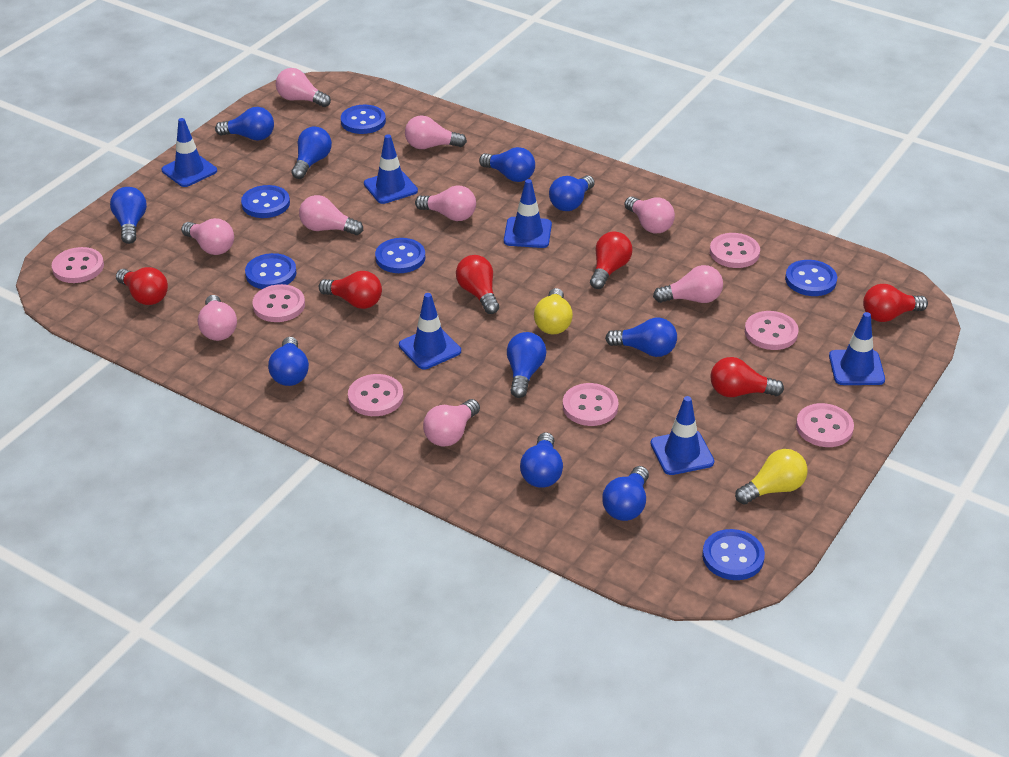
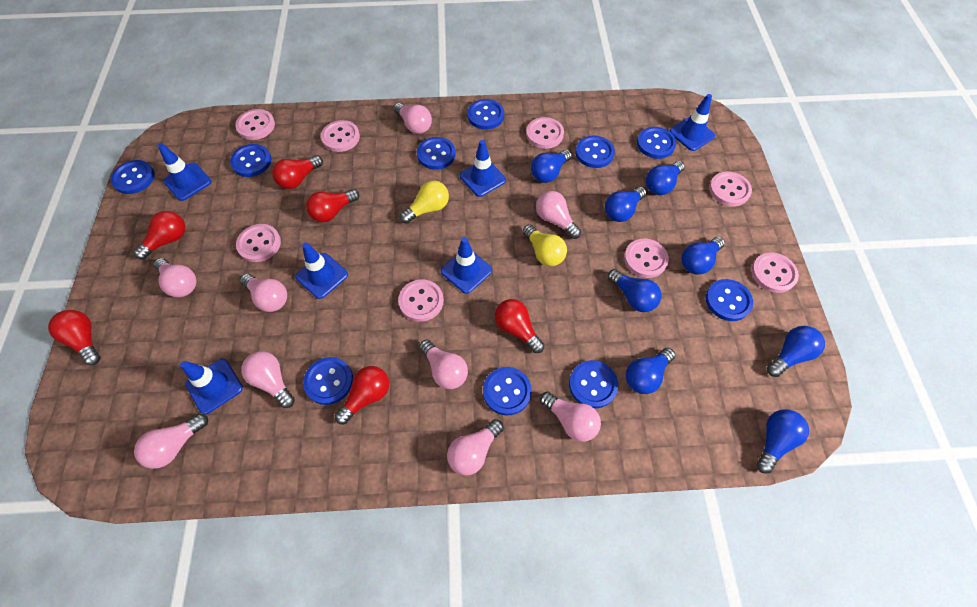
blue button: [241,185,290,218] [245,253,296,289] [341,105,386,134] [375,238,425,273] [702,529,765,580] [785,260,837,296] = 6 -> [111,160,155,194] [230,144,271,177] [303,357,353,405] [417,137,456,170] [467,99,504,129] [483,367,532,415] [569,360,618,408] [575,135,615,168] [637,127,676,159] [706,279,753,321] = 10
blue light bulb: [110,187,147,244] [215,107,274,141] [268,337,309,386] [291,126,332,179] [479,147,535,182] [507,332,547,398] [520,432,563,488] [549,175,595,211] [602,466,649,521] [605,318,677,357] = 10 -> [531,149,572,183] [605,187,646,222] [608,269,661,312] [626,348,675,394] [646,161,684,195] [681,237,725,275] [756,409,809,474] [767,326,825,377] = 8
pink button: [52,247,104,283] [252,284,305,322] [348,374,403,416] [563,383,619,426] [710,233,760,268] [745,311,798,350] [796,403,854,447] = 7 -> [235,109,275,140] [236,224,281,262] [321,120,360,152] [398,279,444,322] [526,117,564,149] [624,239,669,278] [709,171,752,206] [751,252,799,293] = 8

